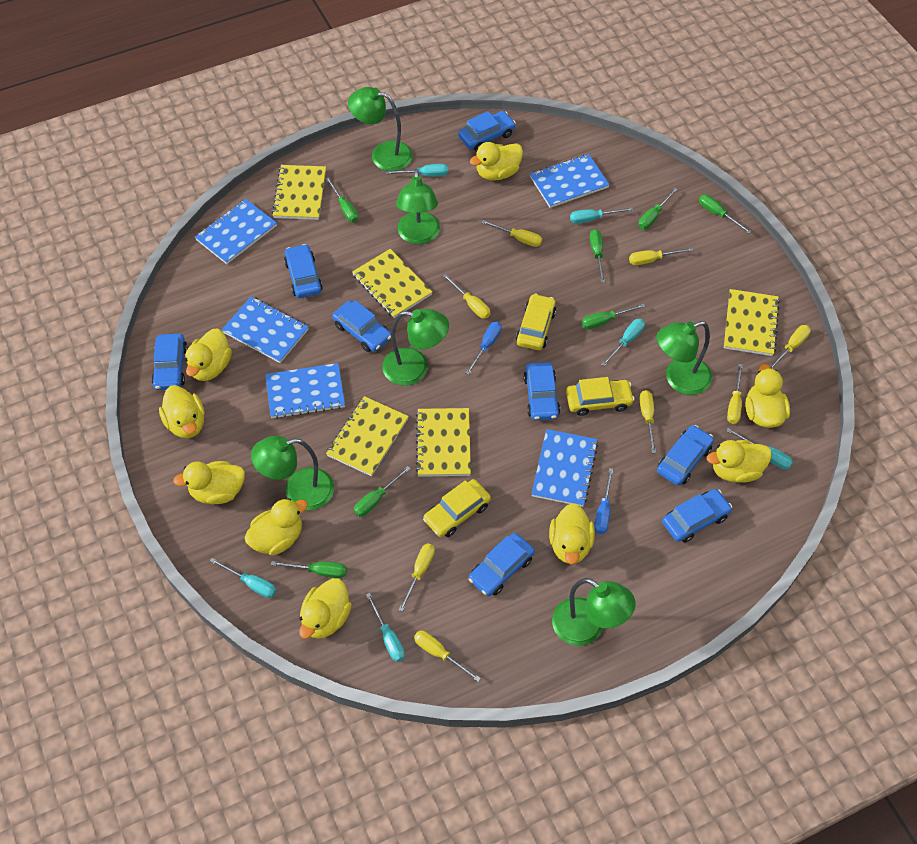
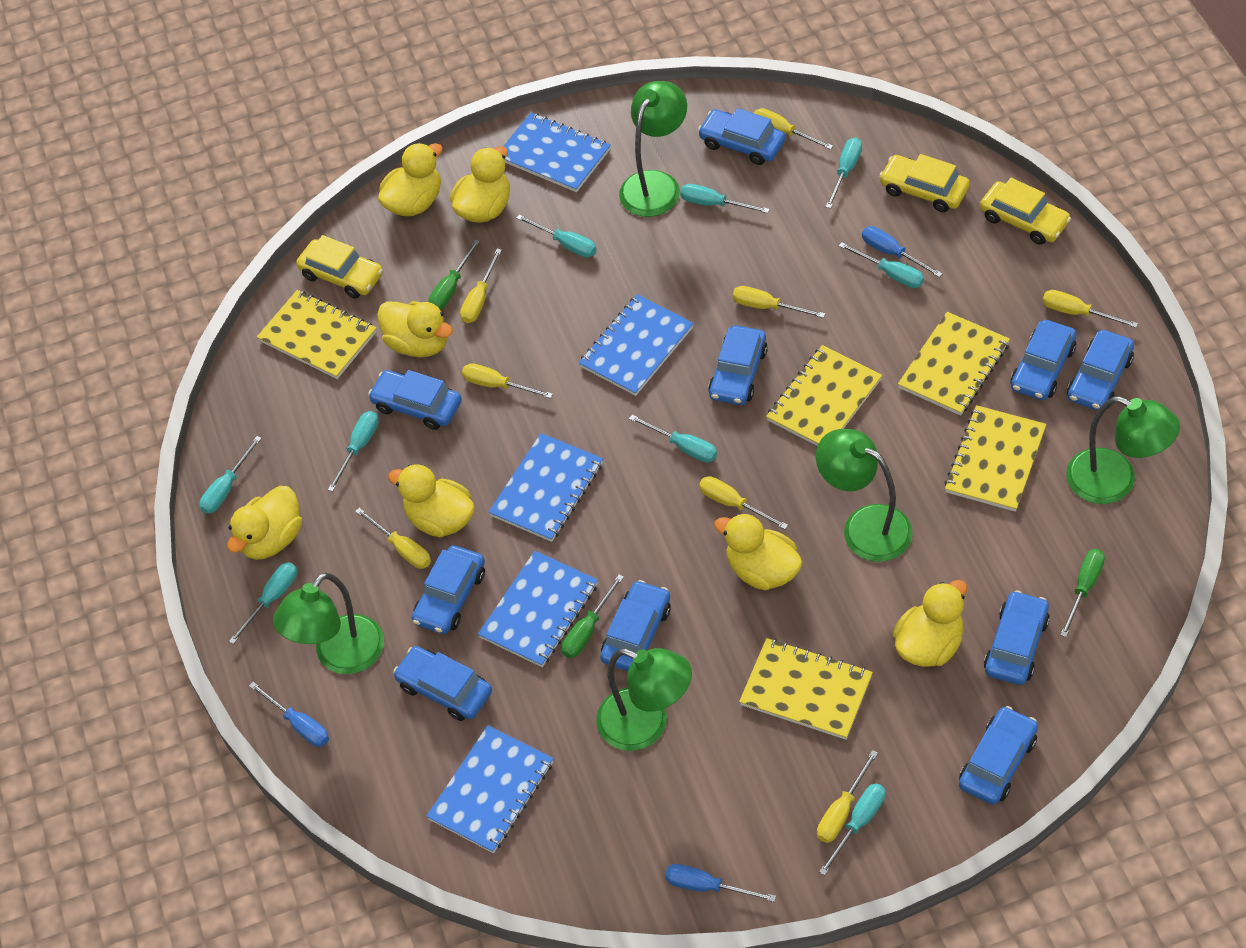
blue car: [151,334,188,390] [284,244,323,298] [332,300,391,352] [458,111,516,151] [469,533,535,597] [523,362,560,420] [657,425,714,485] [662,489,732,543] = 8 -> [368,370,462,430] [393,646,492,721] [412,545,485,634] [600,580,671,671] [698,108,785,165] [708,325,768,405] [959,706,1038,805] [984,590,1050,685] [1010,320,1077,400] [1067,330,1134,411] = 10
blue screwdriver: [466,322,502,375] [594,468,613,534] = 2 -> [249,682,329,747] [665,864,776,902] [862,226,943,277] = 3
green lamp: [251,436,334,510] [348,87,413,171] [382,309,449,386] [396,169,440,244] [552,578,635,646] [657,321,712,395] = 6 -> [273,572,384,674] [596,648,692,751] [619,81,687,217] [816,429,913,562] [1066,397,1180,504] = 5
green screwdriver: [271,561,347,578] [326,177,359,223] [354,466,411,517] [582,304,645,329] [590,229,605,283] [638,188,678,229] [699,194,752,234] = 7 -> [429,239,480,310] [562,575,624,658] [1060,549,1105,637] = 3
turquoise screwdriver: [210,558,277,598] [366,593,405,662] [386,164,448,177] [570,207,633,224] [601,319,645,366] [726,428,793,469] = 6 -> [199,436,262,514] [229,562,297,644] [328,411,379,492] [516,214,596,257] [629,415,717,463] [680,184,770,213] [819,783,885,875] [826,138,862,209] [839,242,924,288] = 9
yellow duck: [159,385,205,438] [173,461,245,504] [185,328,232,381] [244,498,308,556] [299,578,352,639] [470,142,523,181] [549,503,595,564] [707,440,772,483] [745,364,790,428] = 9 -> [227,486,302,560] [377,301,453,358] [378,143,443,216] [388,464,475,538] [450,146,510,223] [714,513,802,590] [892,580,967,667] = 7

